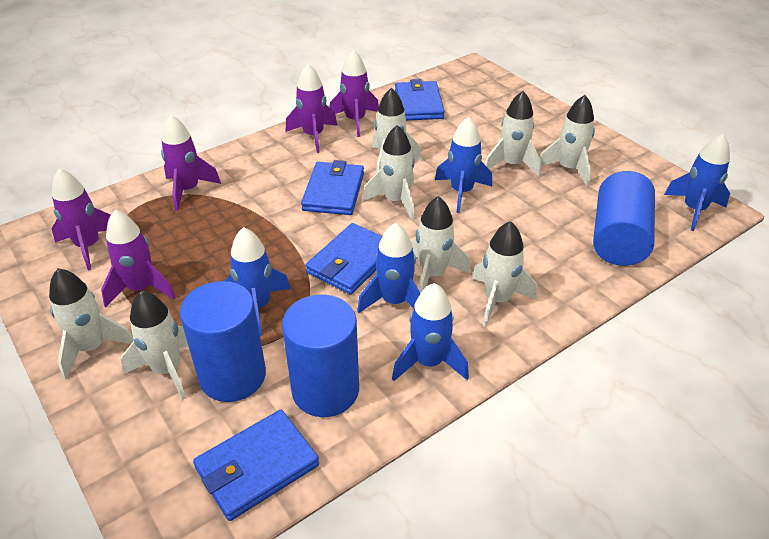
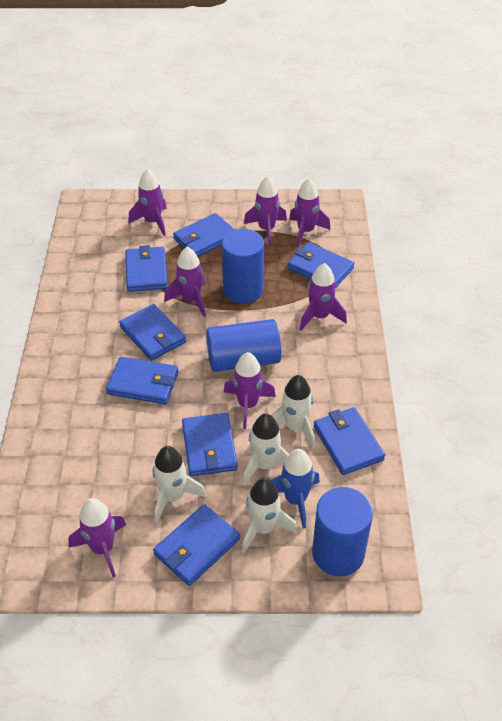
blue rocket: [224,227,291,336] [357,223,421,313] [392,283,469,381] [435,117,492,213] [664,134,730,231] = 5 -> [271,449,319,528] = 1
blue wallet: [193,410,319,521] [301,160,364,215] [306,223,383,294] [395,79,445,121] = 4 -> [106,357,179,404] [119,304,186,361] [125,245,168,292] [153,504,240,586] [173,213,235,257] [182,413,238,476] [288,242,354,288] [314,407,385,475] = 8
purple rocket: [51,169,111,270] [101,210,175,308] [161,115,221,211] [286,64,337,153] [329,49,379,137] = 5 -> [68,498,126,577] [128,169,167,236] [164,247,206,317] [224,352,276,429] [244,176,287,246] [289,178,330,247] [299,263,347,330] = 7
white rocket: [49,268,134,379] [121,290,188,400] [363,125,415,220] [372,88,422,173] [411,196,471,293] [472,221,537,327] [485,91,541,177] [540,95,595,187] = 8 -> [153,446,206,523] [242,413,289,486] [242,478,297,553] [271,375,315,448] = 4

